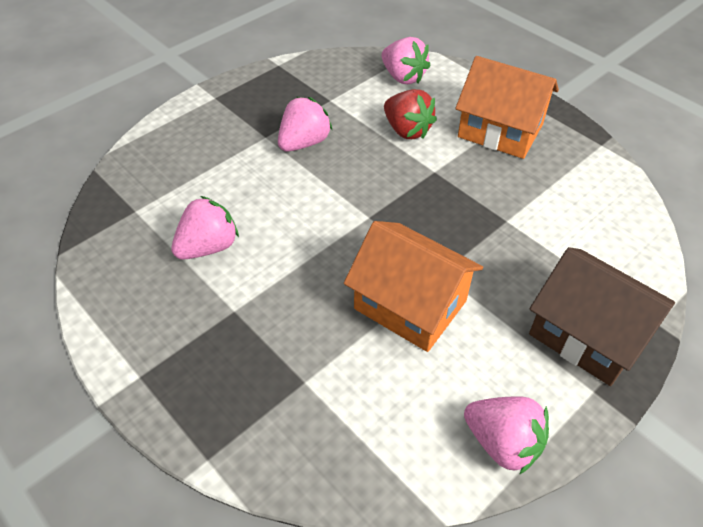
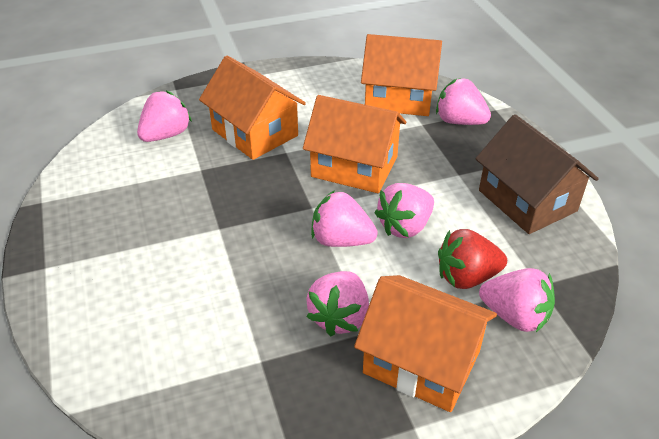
orange house: [344,221,483,352] [455,56,559,159] = 2 -> [199,56,306,160] [303,95,406,193] [354,275,497,412] [361,34,442,116] = 4
pink strawberry: [171,196,239,260] [278,97,332,152] [381,37,431,84] [464,396,549,475] = 4 -> [137,90,192,142] [307,271,369,336] [311,190,378,247] [374,183,434,238] [436,78,491,125] [479,268,555,332] = 6

